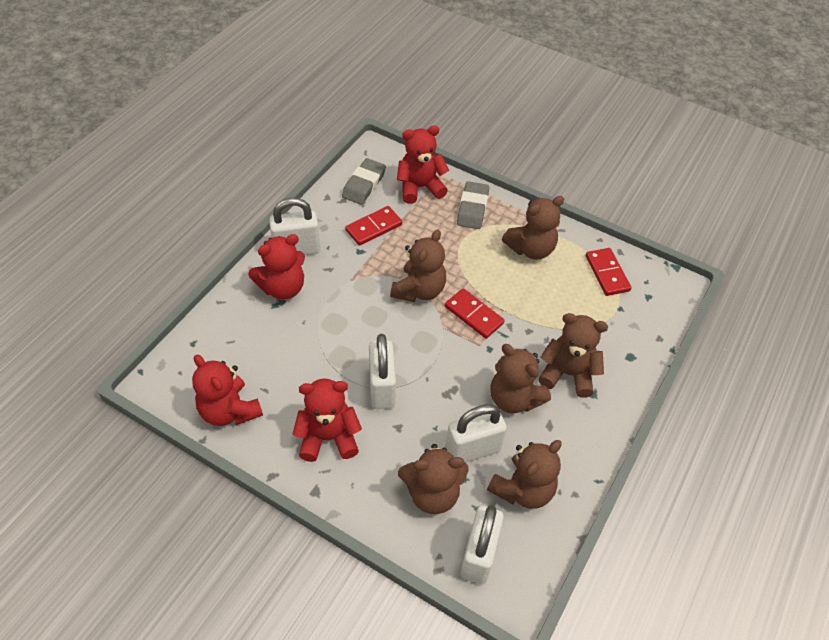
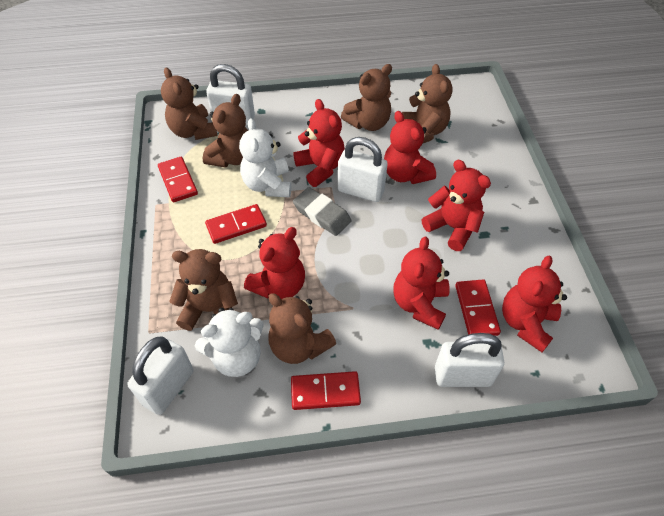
grey eraser: [342,158,386,205] [457,181,489,229] = 2 -> [293,187,352,236] = 1
red domino: [345,206,402,246] [445,289,505,339] [586,248,631,296] = 3 -> [158,157,198,203] [205,204,267,244] [291,371,361,410] [455,280,501,336] = 4
red teddy bear: [192,355,263,426] [248,234,305,299] [292,379,362,462] [397,125,449,204] = 4 -> [244,227,305,299] [293,99,345,187] [384,111,436,184] [393,237,450,330] [422,160,491,251] [502,256,567,352] = 6
white teddy bear: none = 0 -> [195,308,264,377] [239,118,291,198] = 2

